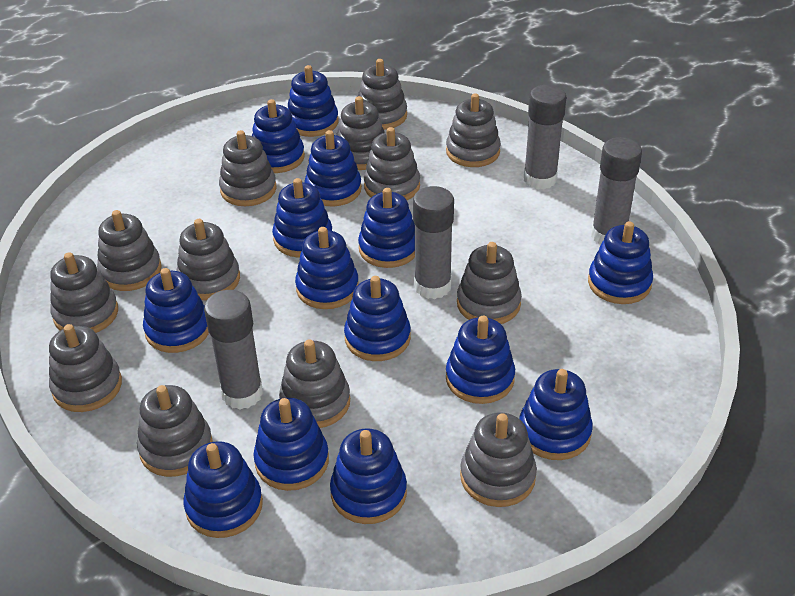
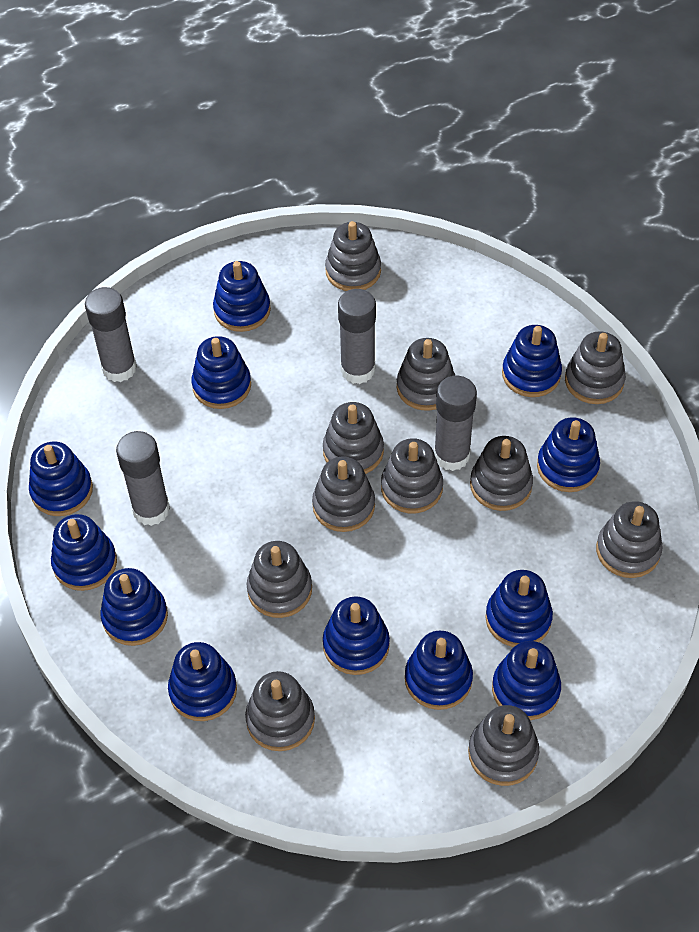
blue stacking toy: [143,268,209,353] [184,441,263,538] [252,99,305,173] [253,398,329,491] [272,178,332,258] [288,65,339,137] [295,227,359,309] [305,130,362,206] [330,428,407,524] [344,276,411,361] [358,188,415,268] [446,316,515,404] [519,369,593,460] [588,221,653,304] = 14 -> [29,441,93,516] [51,514,117,591] [100,568,168,646] [168,642,237,721] [191,336,251,409] [213,261,271,332] [323,596,390,675] [405,631,473,710] [485,570,553,647] [492,641,561,720] [502,325,562,397] [537,417,600,492] = 12
grey stacking toy: [49,324,122,412] [50,252,118,333] [97,210,162,291] [137,385,213,477] [176,219,240,300] [219,130,276,206] [279,339,350,428] [336,96,385,170] [358,59,407,130] [364,127,420,200] [446,93,501,167] [457,242,522,324] [460,412,537,507] = 13 -> [245,671,315,751] [247,541,312,618] [312,456,375,532] [323,402,384,474] [325,221,381,291] [381,438,443,513] [397,338,455,411] [468,705,539,786] [470,436,533,511] [565,331,626,404] [596,501,663,578] = 11

